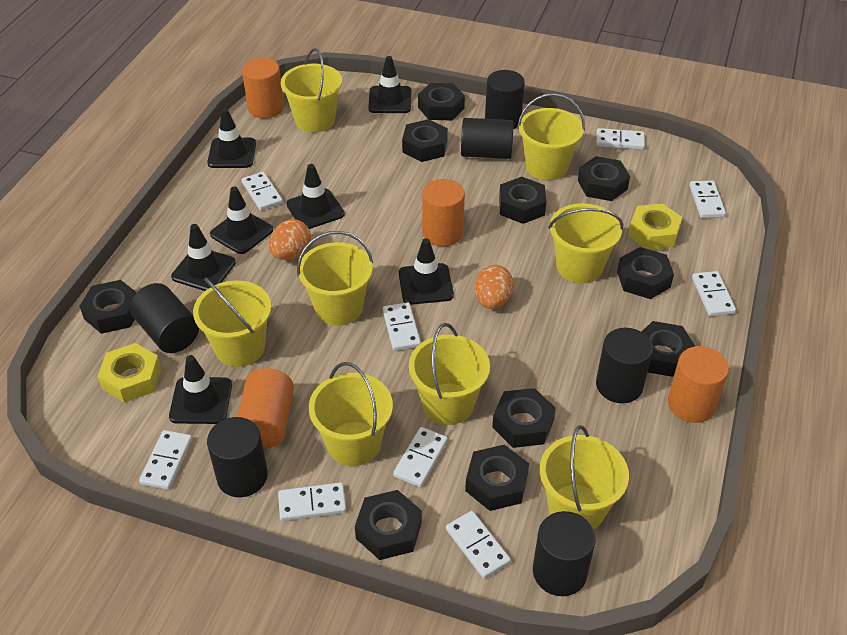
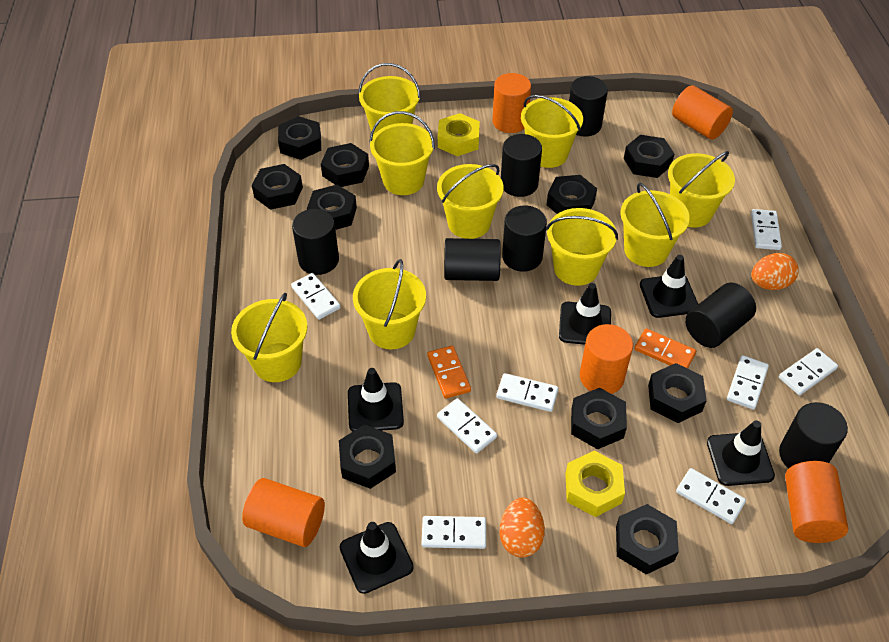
black cylinder: [130,283,199,353] [207,417,268,497] [461,118,514,159] [485,70,525,129] [533,511,596,596] [596,328,653,403] = 6 -> [292,209,339,275] [444,238,501,281] [501,134,542,197] [502,205,547,272] [569,76,608,137] [685,283,756,348] [779,402,848,469] = 7
black traffic cone: [169,355,232,424] [171,224,236,291] [207,108,256,168] [210,186,273,254] [286,164,345,229] [368,56,411,113] [399,238,454,305] = 7 -> [340,522,414,594] [348,368,404,431] [559,283,611,345] [640,255,698,318] [707,420,775,486] = 5
orange cylinder: [237,368,294,448] [242,58,284,119] [422,179,465,247] [668,346,729,423] = 4 -> [242,478,325,547] [493,73,531,133] [580,324,633,394] [672,85,733,140] [785,461,849,543] = 5
orange domino: none = 0 -> [427,346,471,399] [634,328,696,369] = 2
white domino: [139,430,192,490] [242,172,283,211] [278,482,346,521] [383,302,421,351] [393,427,448,487] [446,511,511,579] [596,128,645,150] [689,181,726,218] [692,271,736,316] = 9 -> [291,273,341,320] [422,516,486,549] [437,398,497,454] [496,373,559,412] [676,468,746,524] [727,355,769,410] [751,209,782,250] [779,348,838,395] = 8
yellow bucket: [193,277,271,367] [281,48,342,133] [297,231,373,326] [309,362,393,466] [409,323,490,425] [518,93,585,180] [540,425,629,529] [548,203,623,284] = 8 -> [231,293,308,382] [353,259,426,349] [358,63,421,135] [370,111,435,195] [437,164,504,239] [521,95,583,168] [546,208,618,286] [620,183,690,267] [668,151,735,228] = 9

